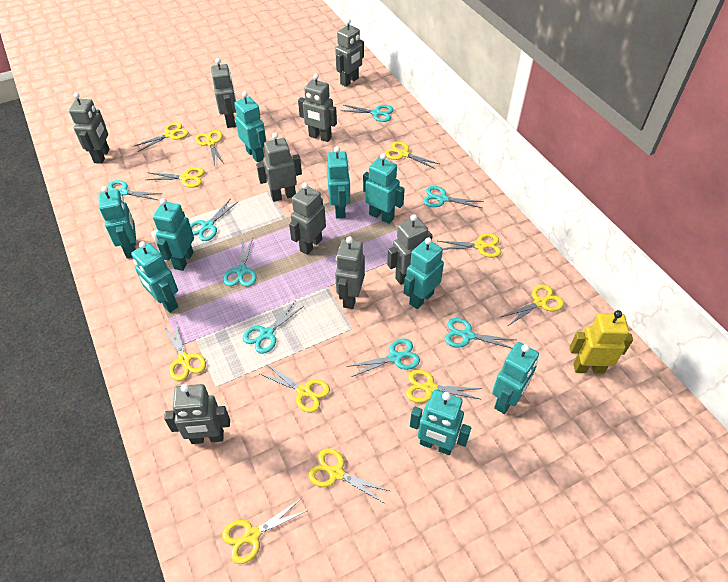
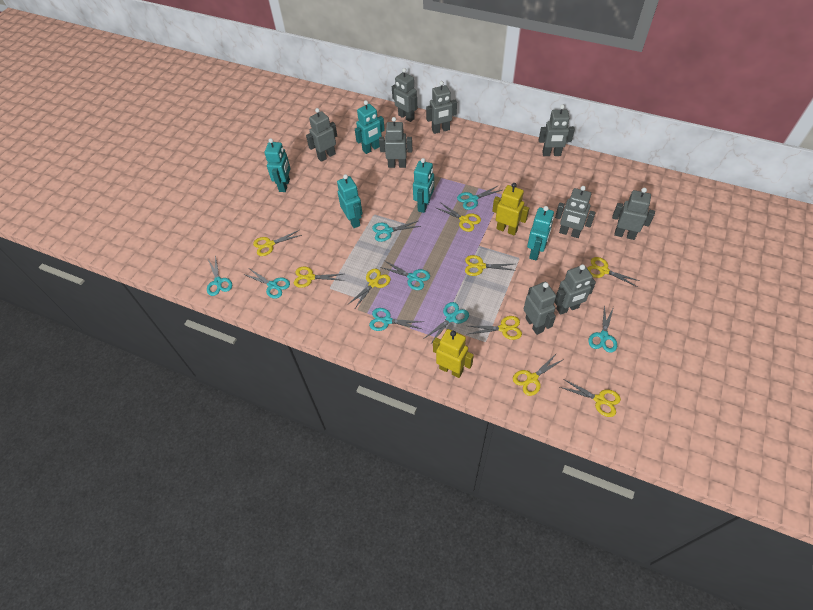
turquoise robot: [98,186,136,259] [131,241,178,313] [153,198,194,271] [234,92,266,162] [327,146,350,218] [363,153,405,224] [404,237,444,309] [410,390,471,455] [492,342,539,414] = 9 -> [265,138,290,192] [337,174,363,228] [355,100,385,154] [413,158,434,213] [527,206,554,261] = 5
yellow robot: [570,310,633,374] = 1 -> [433,329,474,378] [492,183,529,235] = 2
yellow scissors: [135,122,189,152] [146,167,205,188] [165,323,206,381] [195,130,224,165] [222,498,308,564] [260,364,330,413] [308,448,390,503] [385,141,439,169] [406,369,482,403] [438,233,501,258] [501,284,564,326] = 11 -> [253,230,302,256] [294,266,344,288] [347,269,391,310] [437,202,481,232] [465,255,516,276] [469,316,522,340] [513,353,564,396] [560,379,621,417] [587,257,640,287] = 9

